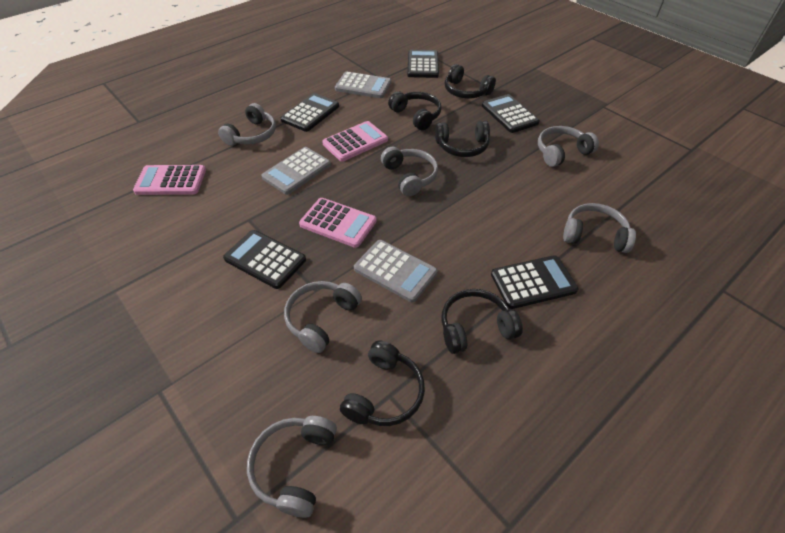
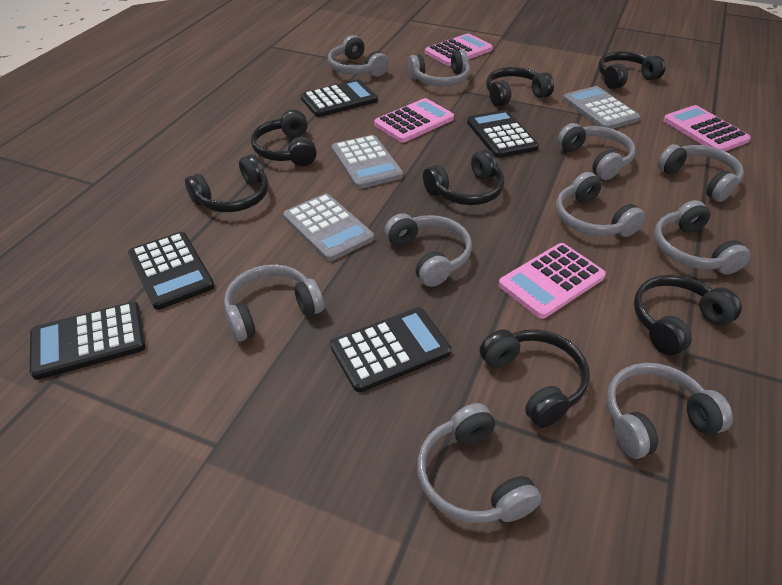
black headphones: [340,340,425,426] [388,91,442,130] [435,121,490,157] [441,289,523,354] [445,64,496,98] = 5 -> [185,154,269,212] [251,109,317,166] [423,149,505,205] [480,329,590,428] [486,67,554,107] [598,51,666,89] [634,275,742,356] = 7
grey headphones: [218,103,276,146] [247,416,337,518] [284,281,362,353] [381,147,438,196] [538,126,599,167] [563,203,636,253] = 6 -> [224,264,324,342] [328,35,389,77] [384,213,472,287] [408,50,470,87] [417,403,541,523] [556,172,645,237] [557,123,636,180] [606,363,733,459] [654,200,751,274] [657,144,744,202] = 10
pink calculator: [133,165,206,195] [299,198,377,248] [322,121,388,161] = 3 -> [374,98,454,143] [425,34,493,66] [499,243,606,319] [663,105,751,151] = 4

